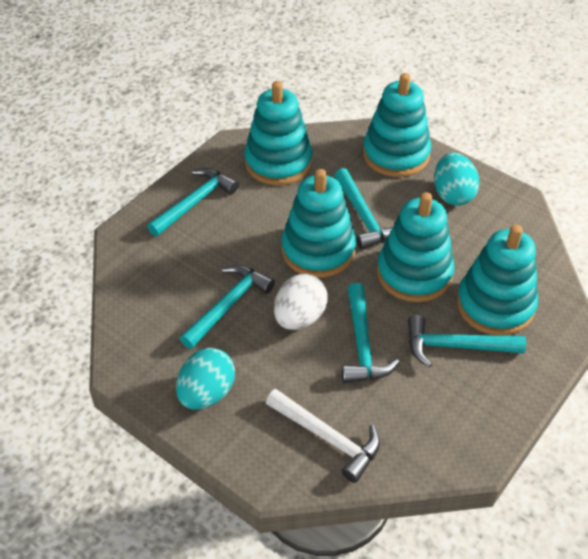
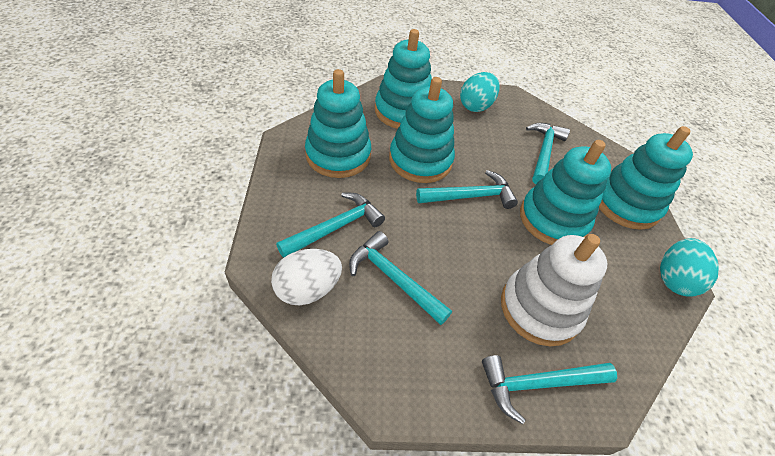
white hammer: [266,389,380,483] = 1 -> none = 0
white stacking toy: none = 0 -> [501,234,607,346] = 1

